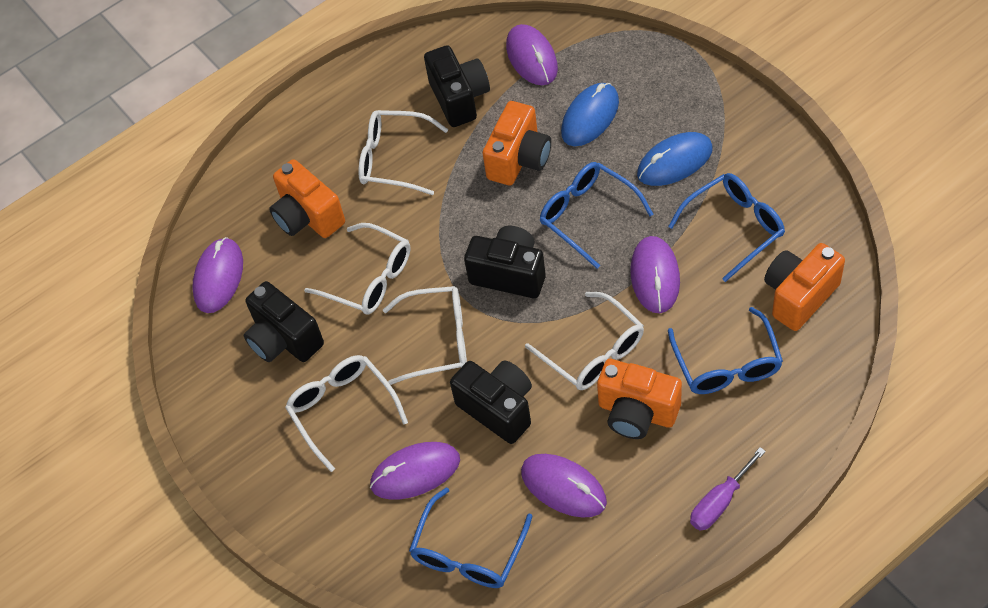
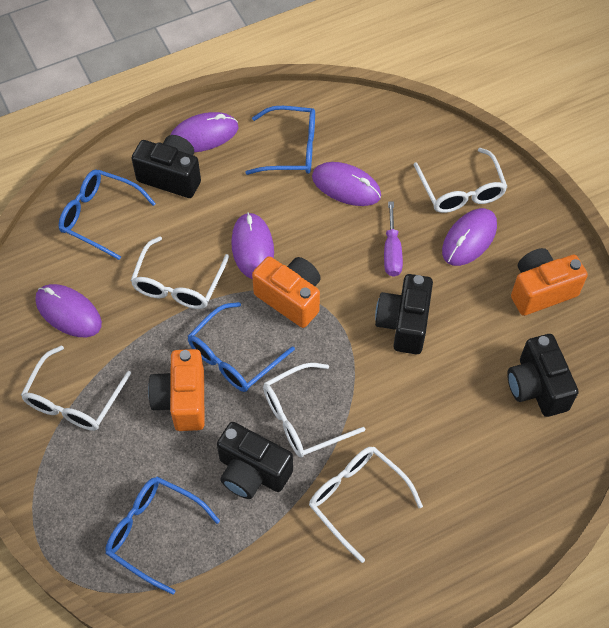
blue mouse: [561,83,619,146] [637,132,713,186] = 2 -> none = 0
orange camera: [269,159,345,238] [482,101,551,185] [597,359,682,439] [764,243,845,331] = 4 -> [148,349,205,431] [252,256,321,328] [511,248,588,316] = 3

